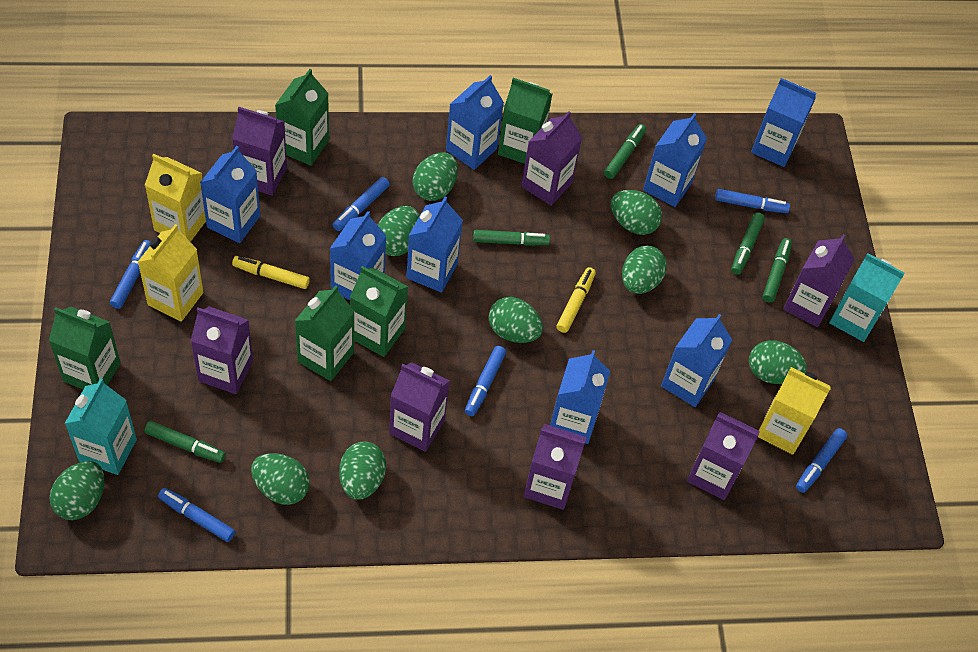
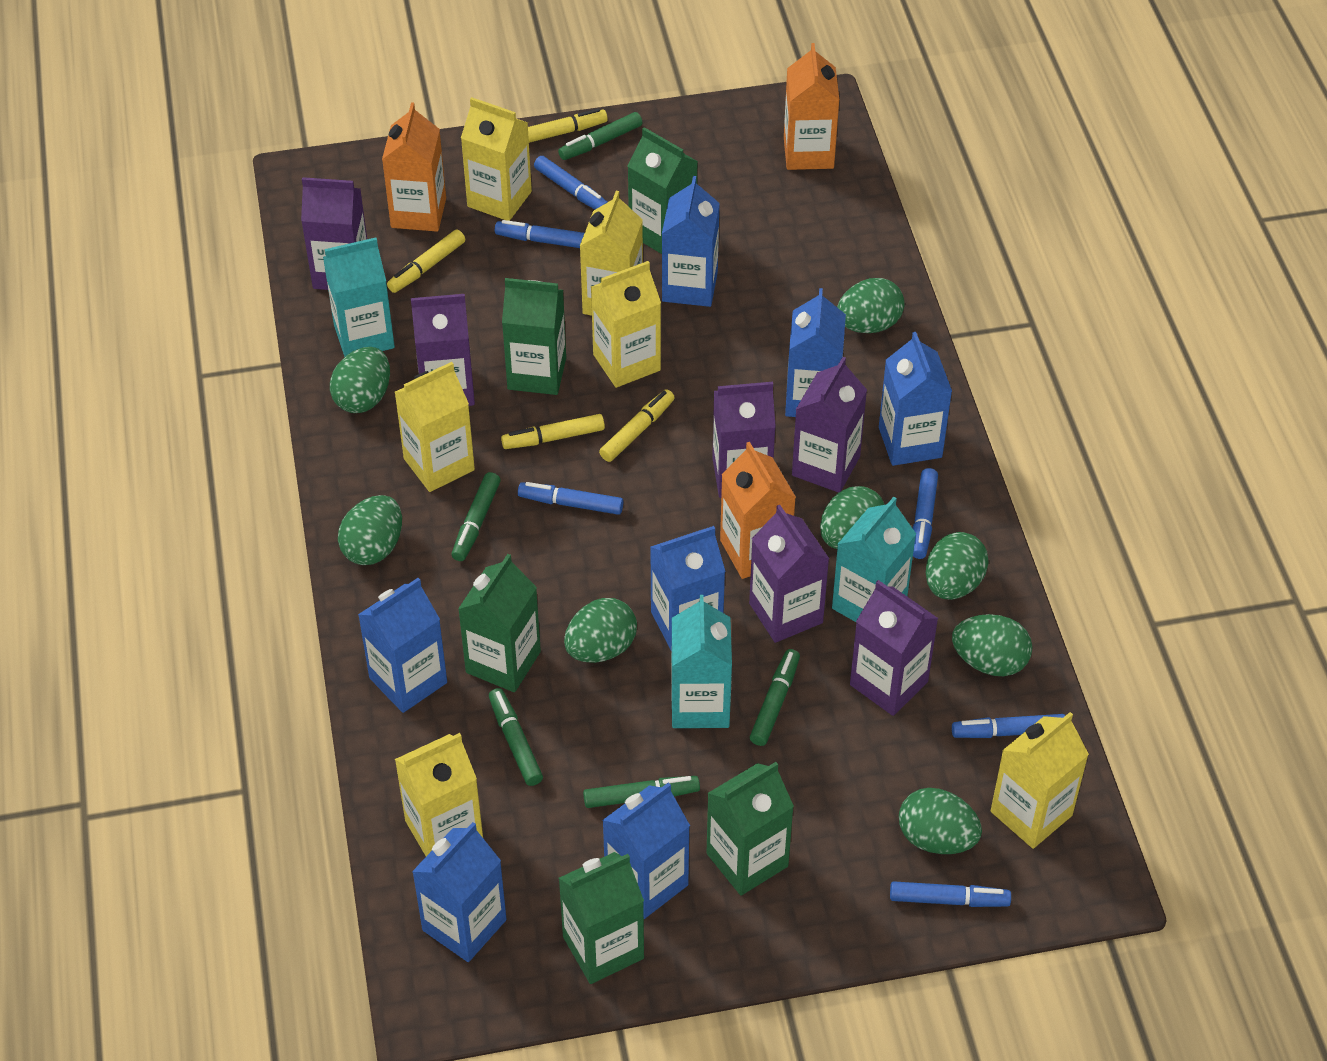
blue carton: [200,146,260,243] [330,211,386,300] [406,197,463,293] [446,75,504,170] [550,350,610,444] [643,113,707,207] [661,314,732,407] [751,78,817,167] = 8 -> [358,578,447,713] [412,822,507,962] [602,782,690,919] [650,526,726,652] [662,176,720,307] [785,288,846,417] [879,332,952,466] = 7
green egg: [50,461,105,520] [251,453,310,505] [339,441,386,500] [378,206,420,256] [412,153,458,201] [489,297,543,343] [611,190,662,235] [622,246,667,294] [749,340,807,384] = 9 -> [330,347,390,413] [338,495,402,565] [564,598,637,663] [820,486,884,549] [837,278,904,333] [899,788,982,854] [926,532,989,600] [952,614,1032,676] = 8
orange carton: none = 0 -> [382,102,446,232] [720,442,796,579] [784,43,839,170] = 3
purple carton: [191,306,253,394] [232,107,287,196] [389,362,450,452] [521,111,582,206] [523,424,587,510] [687,412,760,500] [783,234,855,327] = 7 -> [301,177,367,290] [411,294,475,406] [712,382,776,498] [749,505,829,643] [792,357,867,493] [850,580,939,716] = 6
turquoise carton: [64,378,137,475] [829,253,905,342] = 2 -> [323,237,395,357] [671,595,732,728] [832,497,916,622] = 3
yellow carton: [138,224,203,322] [145,154,206,242] [758,367,831,455] = 3 -> [395,362,475,492] [395,733,483,856] [461,97,532,221] [580,191,643,316] [591,261,661,388] [991,712,1089,849] = 6
yellow marker: [232,256,310,289] [556,267,596,333] = 2 -> [387,230,465,293] [501,414,605,449] [528,108,608,143] [599,389,675,462] = 4

